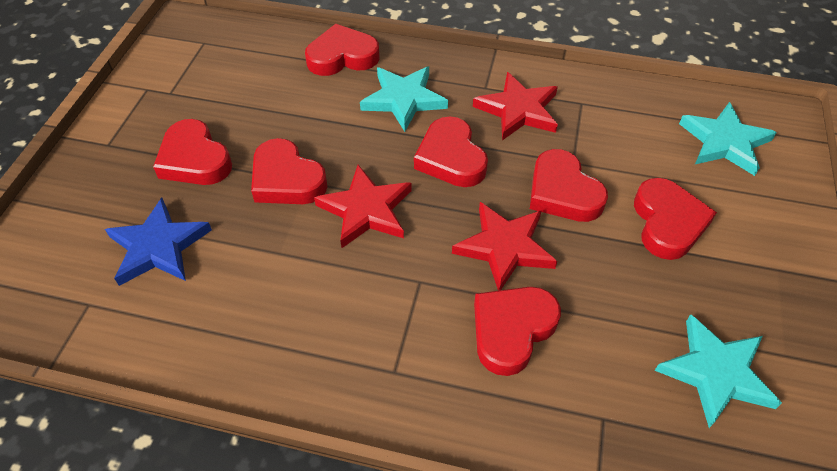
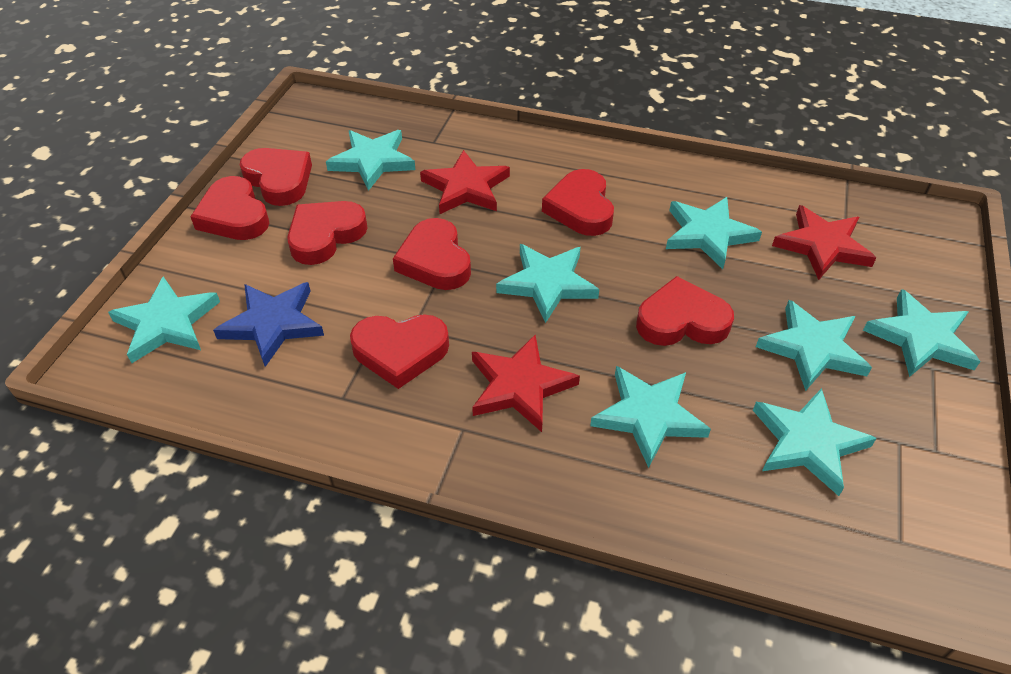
turquoise star: [360,67,448,132] [655,314,782,428] [679,102,777,176] = 3 -> [108,276,220,363] [326,130,416,191] [496,244,599,323] [590,366,711,468] [666,197,762,269] [753,388,877,496] [756,300,872,391] [863,289,981,377] = 8

